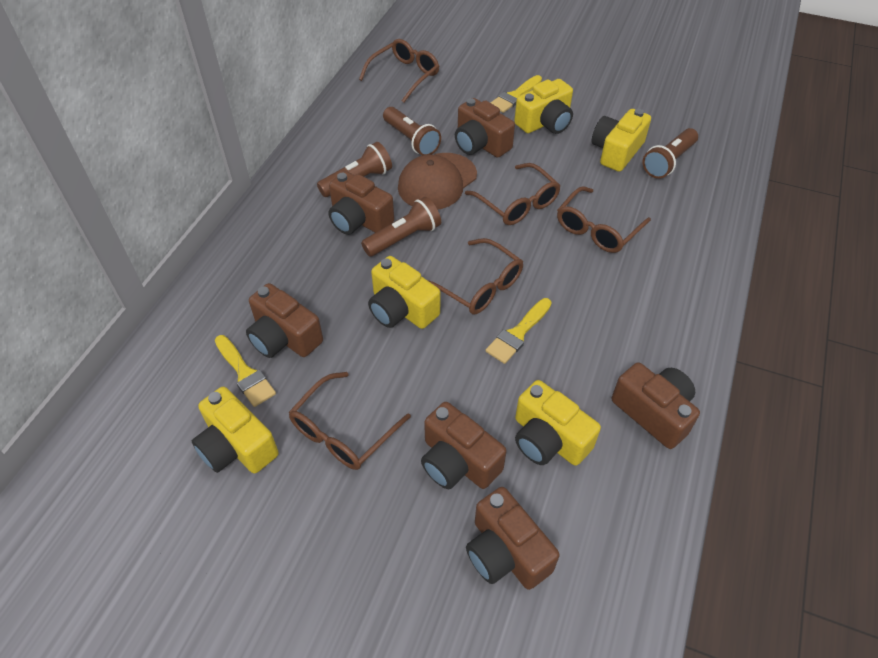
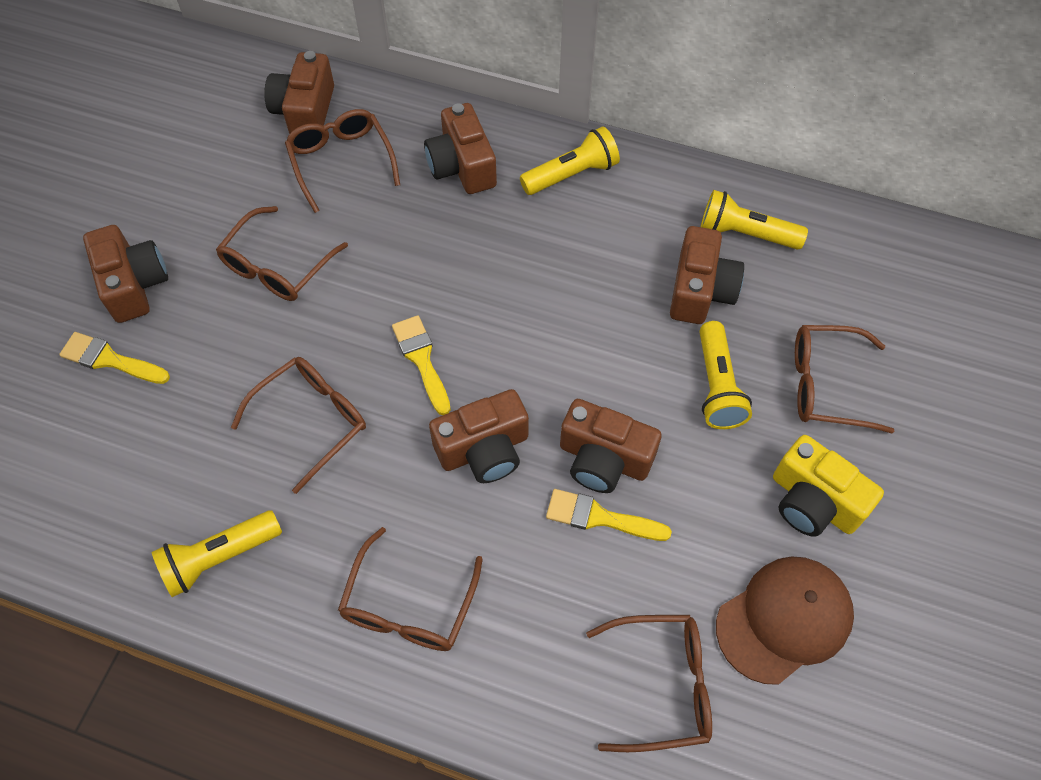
brown flashlight: [317,142,392,197] [361,197,441,256] [383,107,441,155] [643,128,698,179] = 4 -> none = 0
brown glasses: [288,372,411,470] [359,39,439,103] [427,238,523,314] [465,163,561,225] [557,186,651,253] = 5 -> [216,206,348,301] [231,357,366,494] [285,109,400,213] [338,527,483,651] [586,615,712,752] [795,325,894,434] = 6
yellow camera: [192,387,279,474] [368,256,440,329] [514,79,573,134] [515,380,601,466] [592,109,651,172] = 5 -> [773,435,884,537] = 1
yellow flashlight: none = 0 -> [152,510,282,597] [520,126,620,195] [699,321,752,429] [701,190,808,250] = 4

